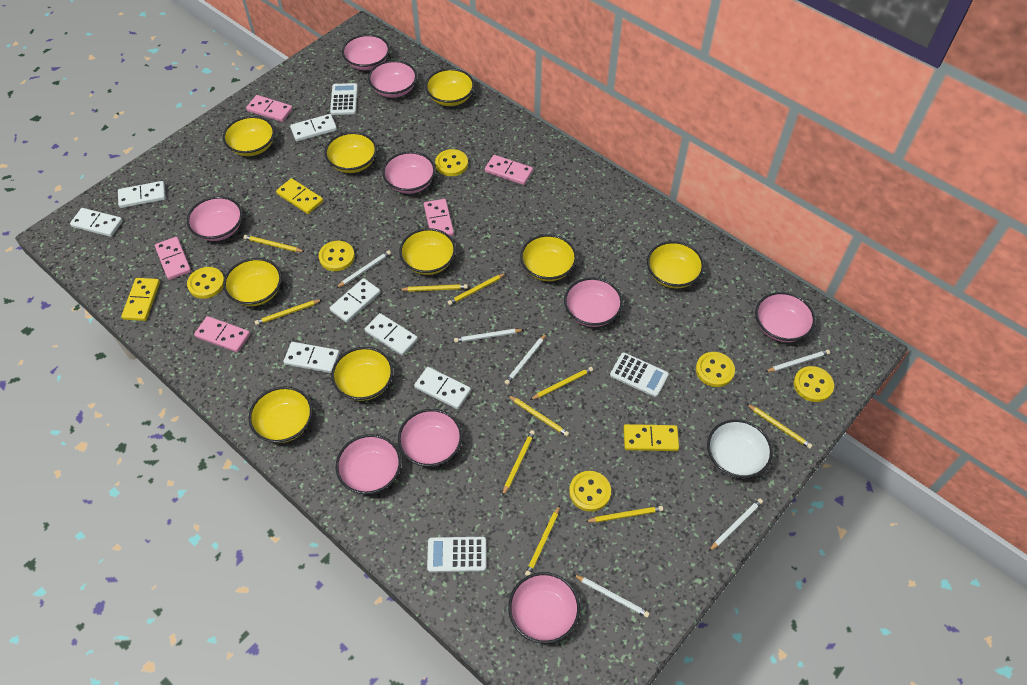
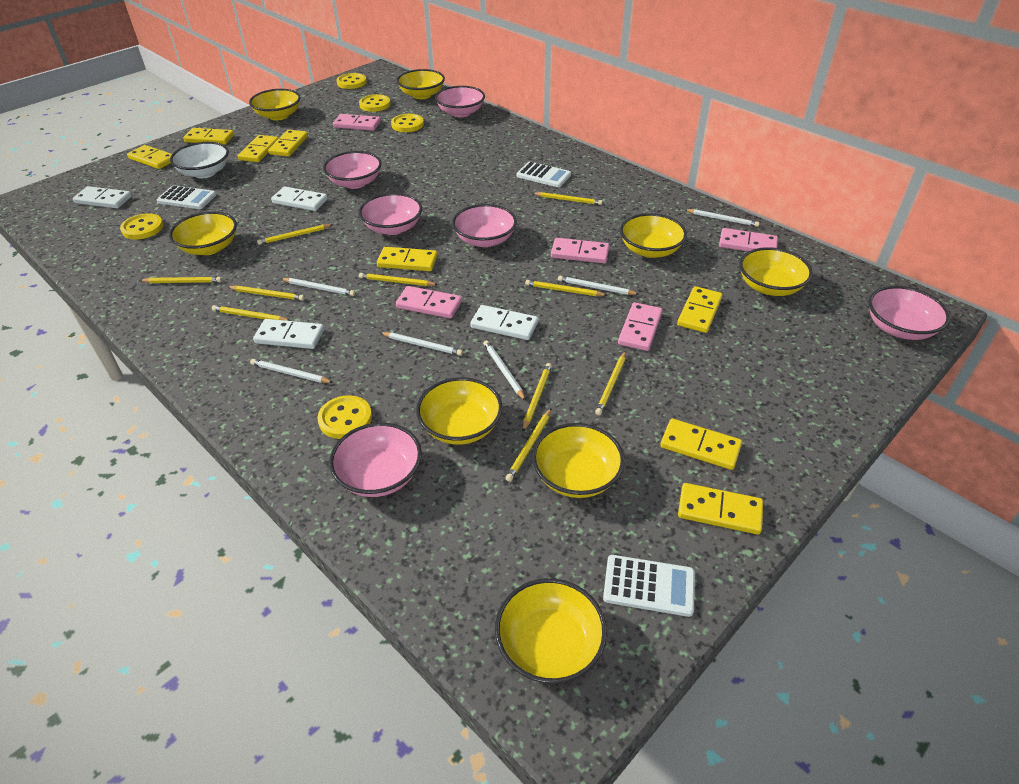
pink bowl: [187,196,242,241] [336,434,401,494] [342,34,390,70] [368,60,417,98] [382,151,435,194] [398,409,462,467] [508,572,580,644] [564,277,623,327] [755,292,815,342] = 9 -> [323,151,382,189] [329,422,422,497] [359,193,422,235] [435,86,485,117] [452,204,517,247] [868,286,950,340] = 6
white domino: [70,208,123,237] [118,181,166,208] [283,342,340,373] [290,114,337,141] [330,278,380,323] [364,313,418,356] [414,367,471,409] = 7 -> [73,186,132,208] [253,319,324,349] [271,187,328,211] [470,305,538,340] = 4
yellow bowl: [223,116,275,156] [223,258,282,306] [249,386,313,443] [325,132,377,173] [331,347,393,401] [399,228,456,275] [425,68,474,106] [520,234,577,281] [647,241,704,288] = 9 -> [169,211,237,255] [249,89,301,121] [397,69,445,99] [416,377,502,445] [495,578,607,684] [532,423,624,498] [620,213,687,258] [739,247,813,296] = 8
yellow button: [187,267,224,299] [319,241,355,271] [435,149,468,176] [569,471,611,512] [696,352,735,387] [794,366,834,402] = 6 -> [120,213,163,240] [317,395,372,439] [336,73,367,89] [359,94,391,112] [391,114,424,132] = 5
yellow domino: [121,278,160,321] [276,178,323,214] [624,424,679,451] = 3 -> [127,145,172,169] [183,128,234,145] [238,135,279,162] [268,130,308,157] [377,247,438,271] [660,419,742,470] [677,286,723,333] [678,483,763,534] = 8

